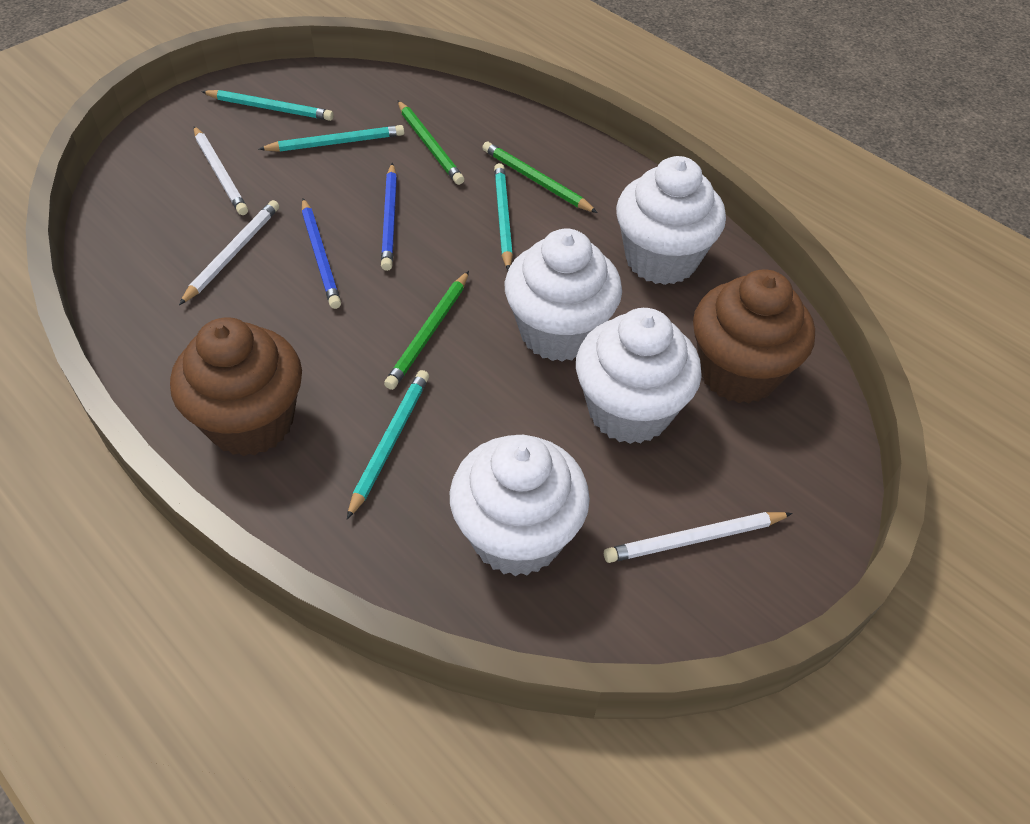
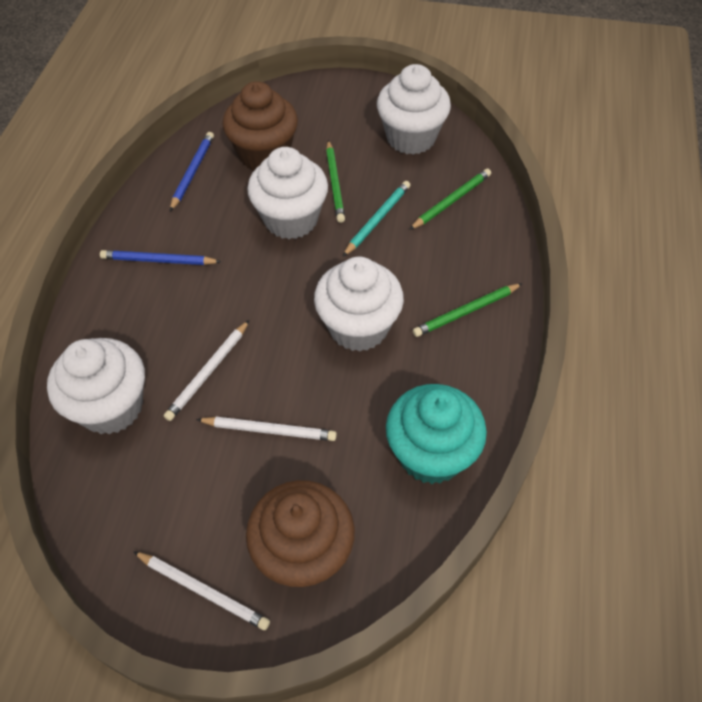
turquoise cupcake: none = 0 -> [386,384,487,484] = 1
turquoise pencil: [201,90,334,121] [259,125,405,152] [347,370,429,519] [494,163,513,270] = 4 -> [343,181,410,256] = 1

